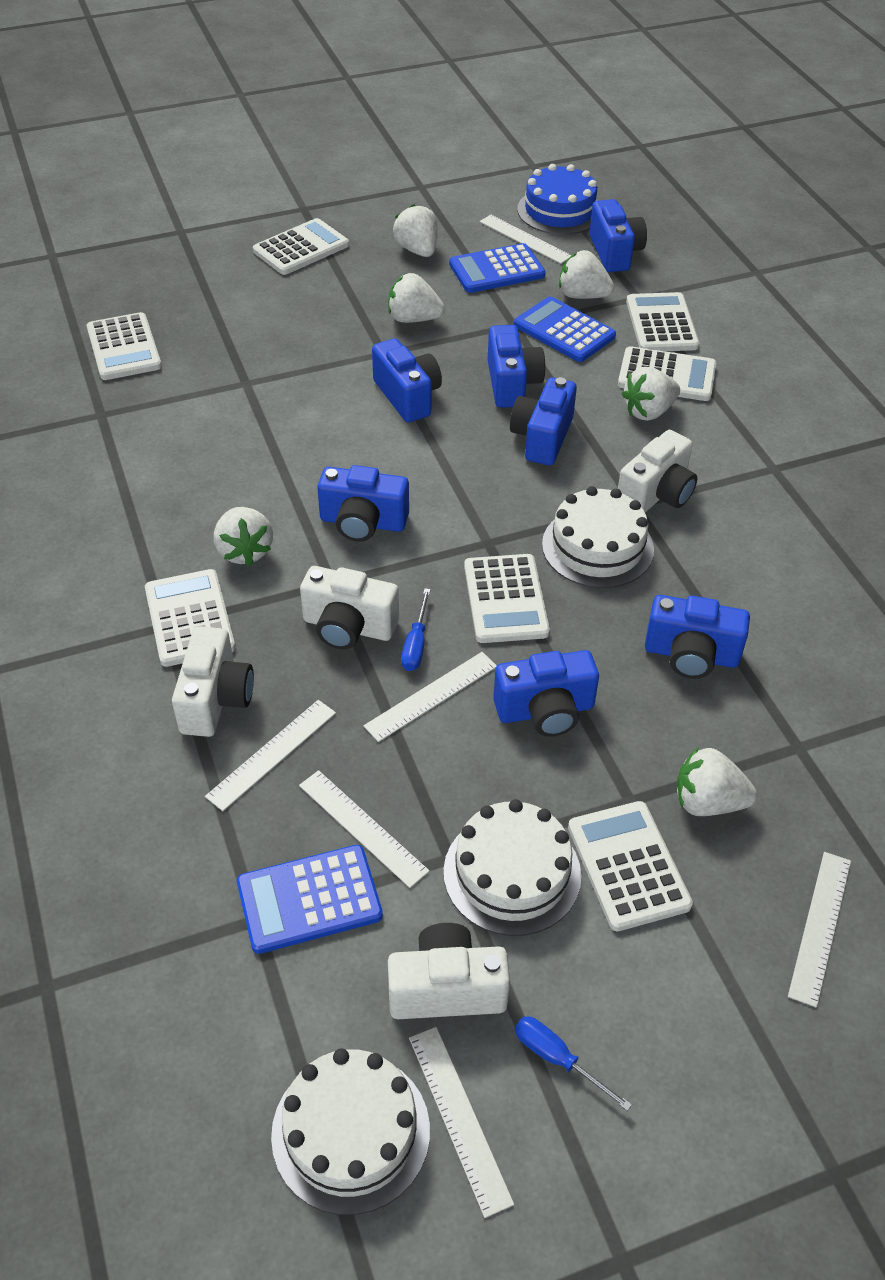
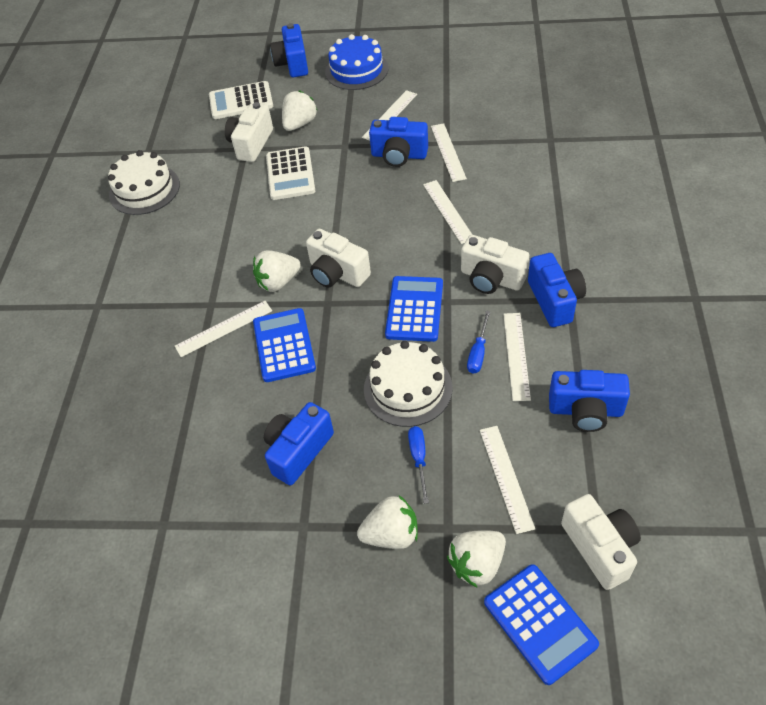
blue camera: [317,465,409,542] [372,338,442,422] [488,325,545,408] [493,650,599,737] [510,377,577,465] [589,199,647,272] [645,595,750,679] = 7 -> [264,402,334,485] [270,23,308,77] [369,117,428,167] [528,253,586,327] [549,370,630,432] = 5
white cake: [271,1049,430,1215] [444,799,581,936] [542,486,654,588] = 3 -> [108,150,180,215] [364,341,452,427] = 2
white calculator: [87,312,162,380] [145,569,235,667] [253,218,349,275] [464,554,550,643] [568,801,693,931] [618,346,716,401] [626,292,699,351] = 7 -> [209,81,273,119] [266,146,315,200] = 2
white strawberry: [214,507,273,566] [388,273,445,323] [393,204,438,257] [559,250,614,299] [621,367,680,421] [676,747,757,816] = 6 -> [253,250,301,292] [282,90,317,131] [357,496,418,549] [447,530,506,587] = 4

